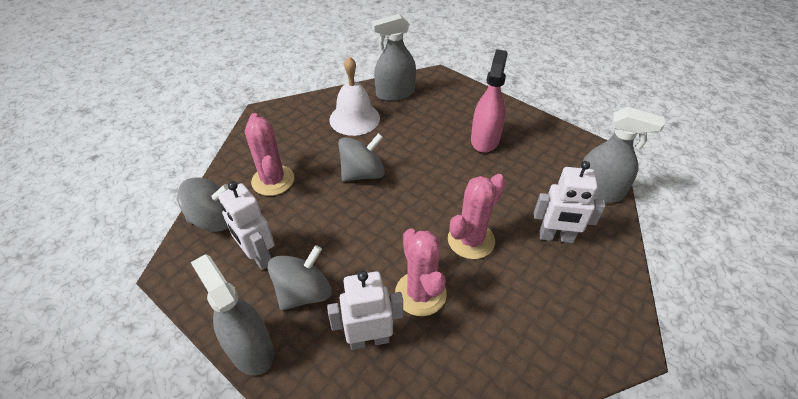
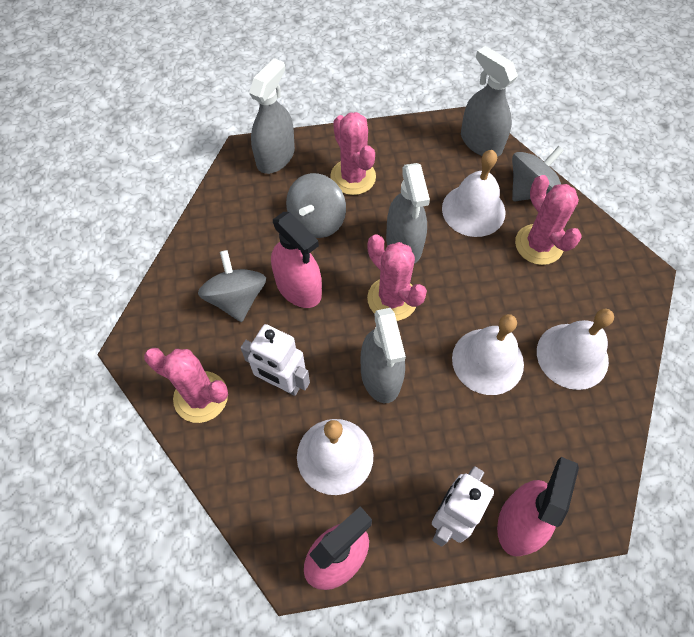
grey spray bottle: [191,254,274,376] [372,14,416,101] [580,107,665,203] = 3 -> [249,58,295,174] [361,308,406,403] [386,163,430,264] [461,46,518,157] = 4
pink cactus: [245,113,294,196] [395,228,447,316] [448,174,506,259] = 3 -> [144,348,228,423] [330,112,376,195] [367,234,427,321] [515,175,582,265] = 4
pink spray bottle: [471,49,508,153] = 1 -> [271,212,322,308] [304,506,372,590] [497,457,579,557] = 3
white bell: [329,56,380,136] = 1 -> [297,419,373,495] [442,150,506,237] [452,314,524,395] [537,308,614,390] = 4
white robot: [218,181,274,270] [327,271,403,350] [534,161,605,243] = 3 -> [241,324,310,396] [432,466,494,547] = 2

